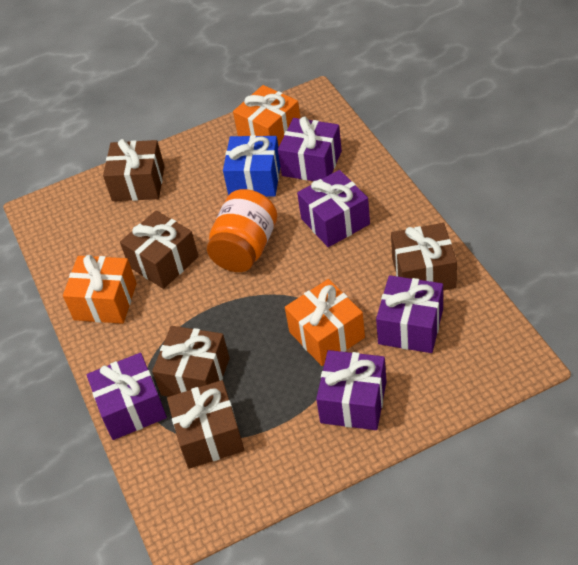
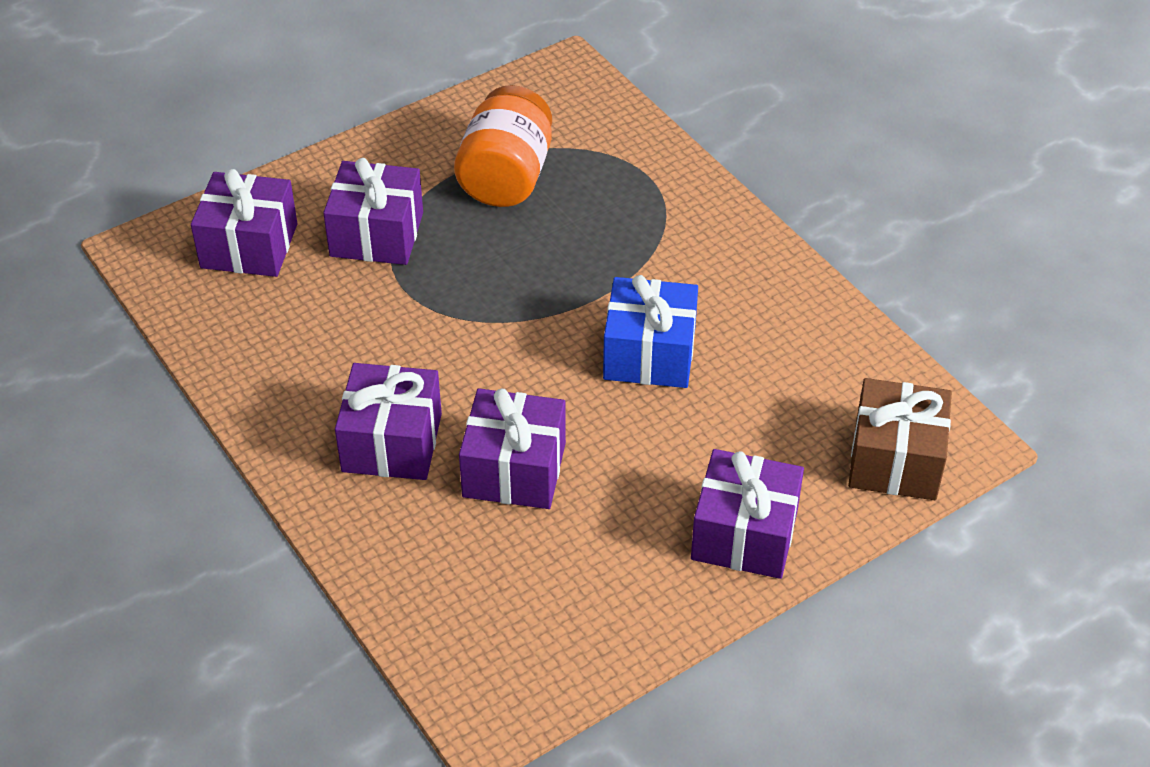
brown gift: [103,139,165,201] [120,210,199,289] [152,326,230,397] [167,380,244,469] [391,223,457,290] = 5 -> [848,378,952,500] = 1
orange gift: [63,255,137,324] [233,85,300,147] [285,279,365,366] = 3 -> none = 0

